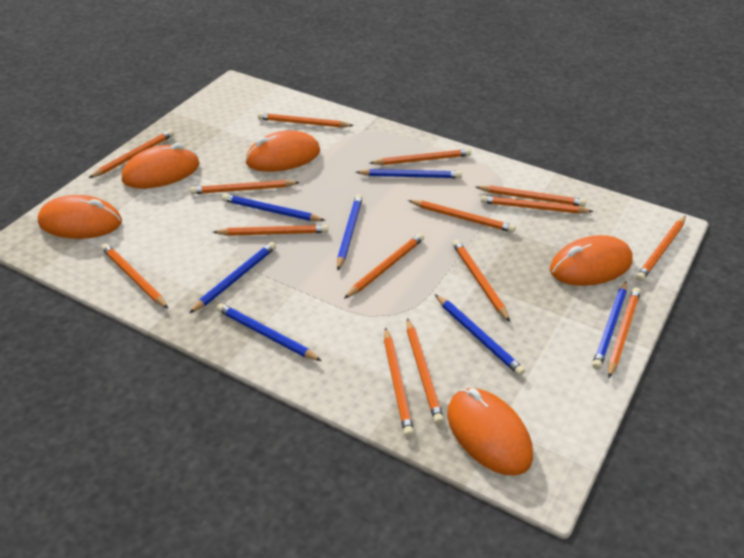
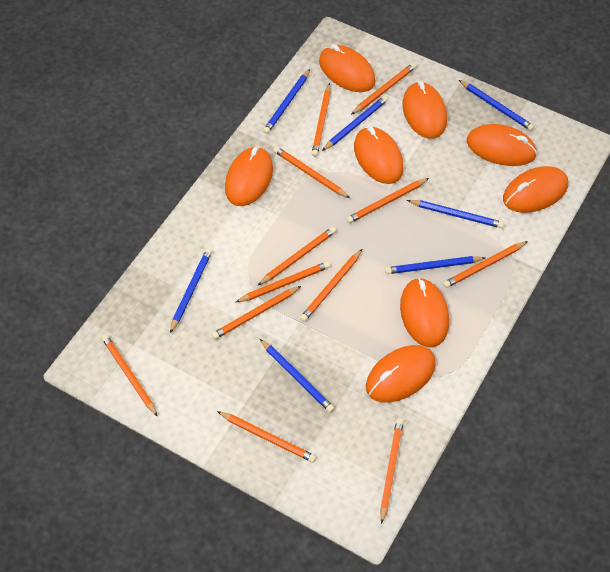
orange mouse: [37,195,122,239] [122,143,199,189] [245,131,320,172] [447,388,533,475] [550,235,633,286] = 5 -> [225,147,273,206] [319,44,376,92] [354,127,404,184] [366,345,436,403] [400,277,449,347] [403,81,447,139] [467,124,537,166] [503,166,568,213] = 8
orange pencil: [89,130,174,178] [101,243,168,309] [190,180,300,194] [213,225,328,236] [258,113,354,128] [344,233,424,299] [370,149,471,165] [384,327,414,437] [407,318,444,424] [408,200,516,233] [452,240,510,322] [476,185,586,207] [481,195,594,213] [608,287,641,378] [636,216,686,281] = 15 -> [101,334,158,417] [212,286,301,339] [217,411,316,463] [236,261,330,302] [258,227,336,285] [273,146,350,198] [300,249,362,322] [311,83,331,157] [346,178,429,223] [351,63,416,115] [380,418,404,524] [443,241,528,288] = 12

